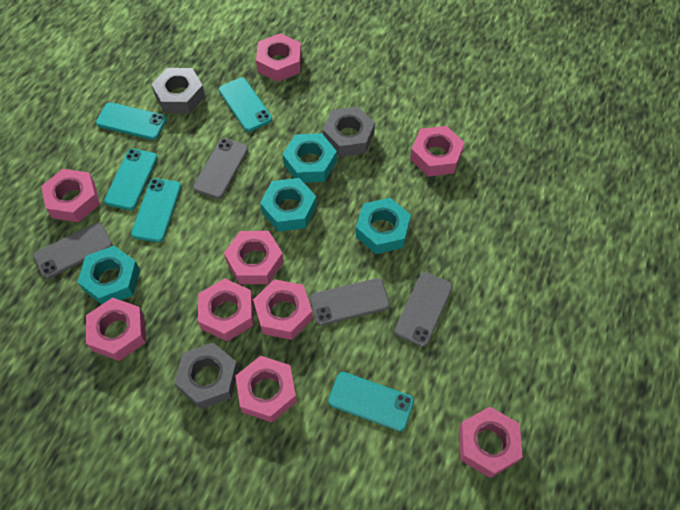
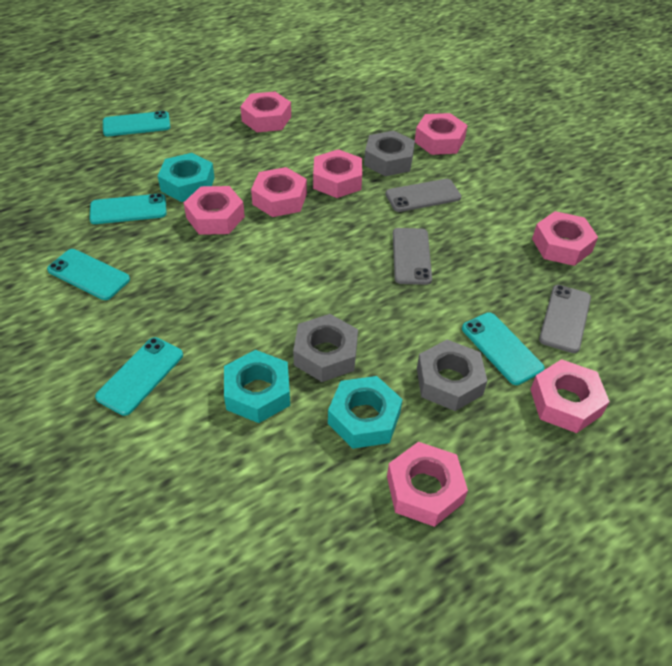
grey phone: [33,223,113,279] [193,138,248,199] [310,278,390,326] [394,272,453,347] = 4 -> [386,179,461,212] [393,228,432,285] [539,285,591,353] = 3
pink nut: [41,169,100,222] [86,297,146,361] [198,278,254,342] [224,231,284,284] [236,356,297,422] [253,279,313,340] [256,33,302,82] [410,126,465,177] [459,407,523,478] = 9 -> [184,186,245,235] [240,92,291,132] [251,167,307,217] [313,149,362,198] [387,442,468,527] [415,113,468,155] [530,359,610,433] [532,211,598,266] = 8
turquoise nut: [78,246,140,304] [260,178,317,232] [282,133,337,183] [356,198,411,254] = 4 -> [158,153,215,202] [224,350,290,423] [328,376,403,449] = 3

